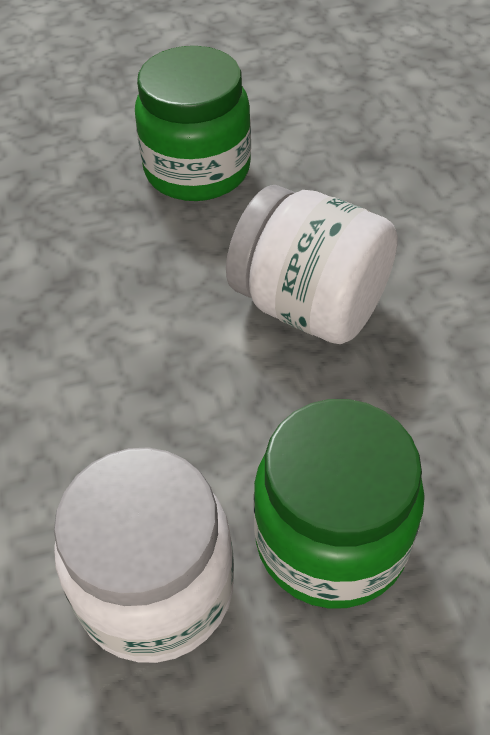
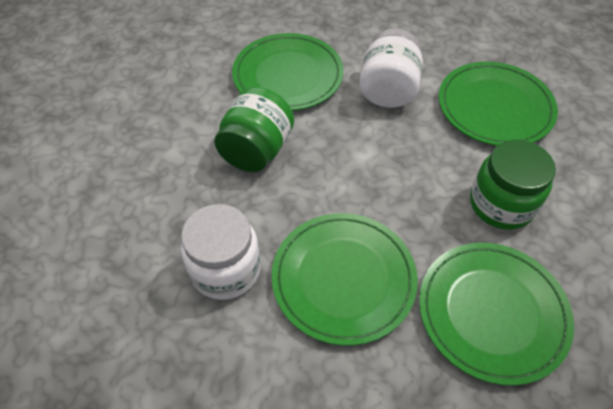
green plate: none = 0 -> [232,33,344,111] [272,213,418,346] [419,243,574,386] [439,62,558,146] = 4

